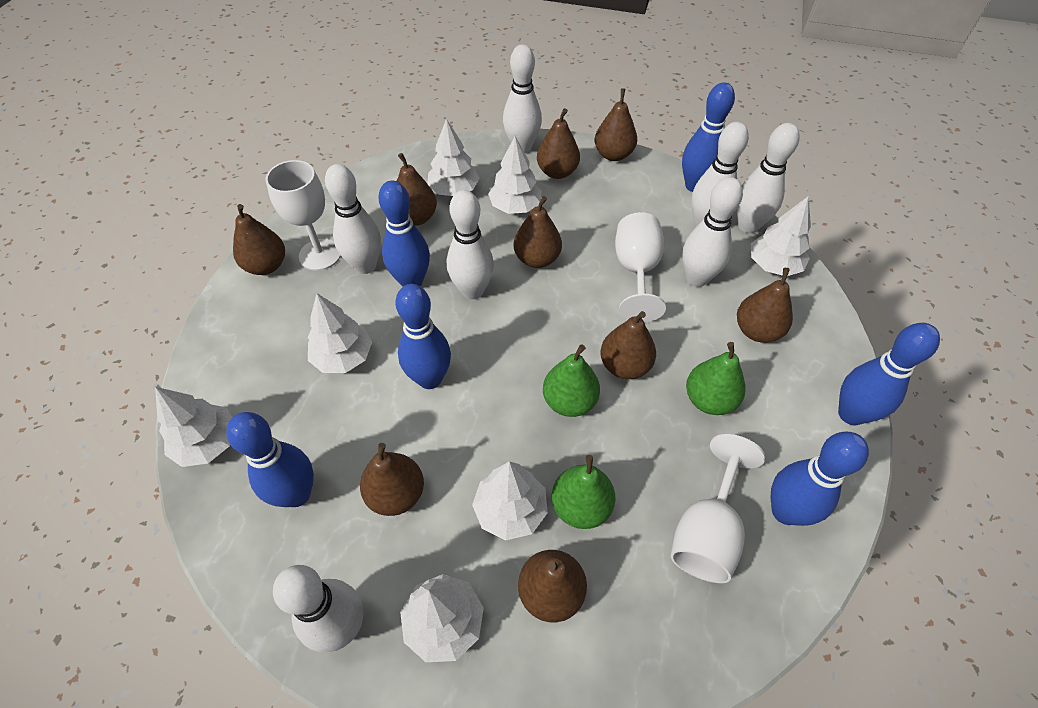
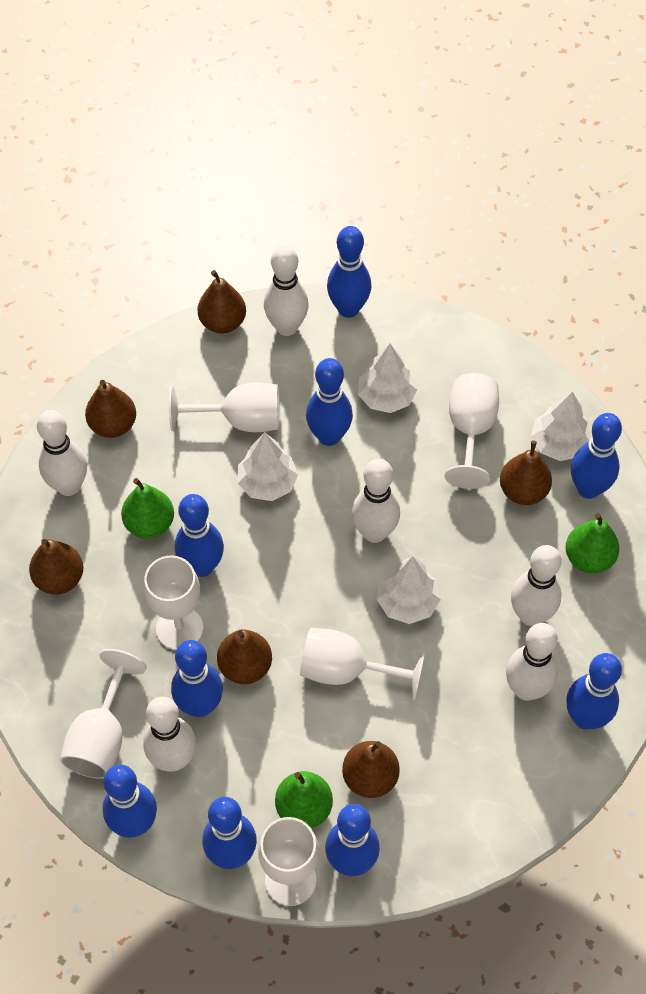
blue bowling pin: [226,412,314,507] [378,181,430,287] [395,284,451,389] [682,82,735,192] [771,432,869,526] [838,323,940,425] = 6 -> [103,764,157,838] [171,640,223,717] [175,494,224,577] [202,797,257,869] [306,358,353,446] [325,804,380,876] [327,226,371,318] [566,653,622,730] [571,413,622,499] = 9
brown pear: [233,204,285,275] [360,443,424,516] [397,153,437,226] [514,196,562,268] [518,550,587,622] [537,108,580,179] [595,88,637,161] [600,311,656,379] [737,268,793,343] = 9 -> [29,539,83,595] [85,380,136,438] [198,270,246,333] [217,629,272,684] [342,741,400,798] [500,440,552,505] = 6
white bowling pin: [273,565,363,652] [325,164,381,274] [447,190,494,299] [503,44,542,153] [682,177,743,287] [691,122,749,227] [737,123,800,233] = 7 -> [37,410,87,496] [143,697,196,772] [264,245,309,336] [352,459,400,543] [506,623,558,701] [511,545,561,626] = 6
white goblet: [266,160,341,271] [615,212,666,323] [671,434,765,583] = 3 -> [60,649,147,779] [144,555,203,650] [169,382,280,432] [258,817,319,906] [300,628,425,701] [445,373,499,489] = 6
white tree: [155,387,232,467] [308,294,372,373] [400,574,484,662] [427,119,480,196] [472,462,548,540] [488,136,542,214] [751,196,811,276] = 7 -> [237,432,298,501] [358,343,417,413] [376,556,441,624] [531,392,591,461] = 4

